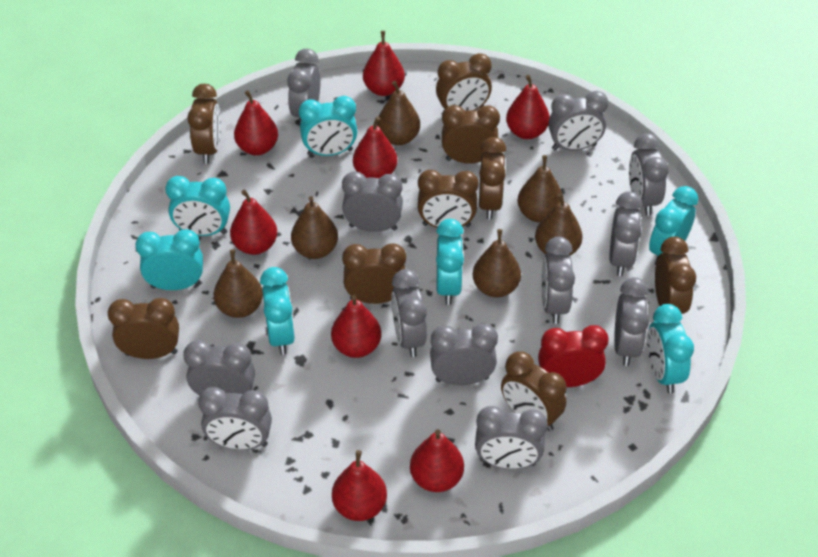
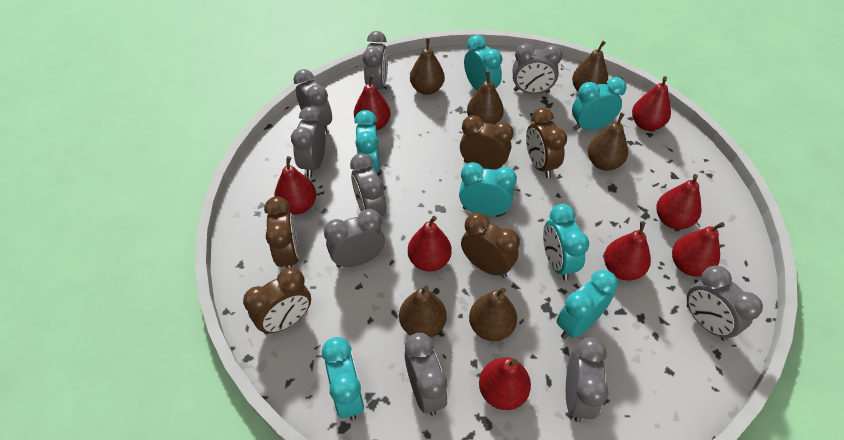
brown clock: [108,298,179,359] [187,84,221,164] [342,244,406,304] [418,170,479,228] [436,53,492,114] [442,105,500,164] [479,137,506,219] [501,351,567,431] [655,237,696,314] = 9 -> [243,267,311,334] [264,196,299,268] [460,115,514,170] [461,212,520,278] [526,108,567,178] = 5
grey clock: [183,340,255,396] [198,387,272,450] [287,49,321,126] [342,171,403,232] [391,269,427,357] [430,324,498,385] [475,406,548,469] [542,237,575,324] [548,91,608,151] [610,191,643,276] [614,277,649,366] [629,133,669,216] = 12 -> [291,106,326,178] [294,69,332,134] [324,209,385,268] [350,153,386,216] [363,31,388,90] [405,333,448,416] [513,44,562,94] [566,337,609,422] [687,266,763,341] = 9
red clock: [538,325,609,387] = 1 -> none = 0

